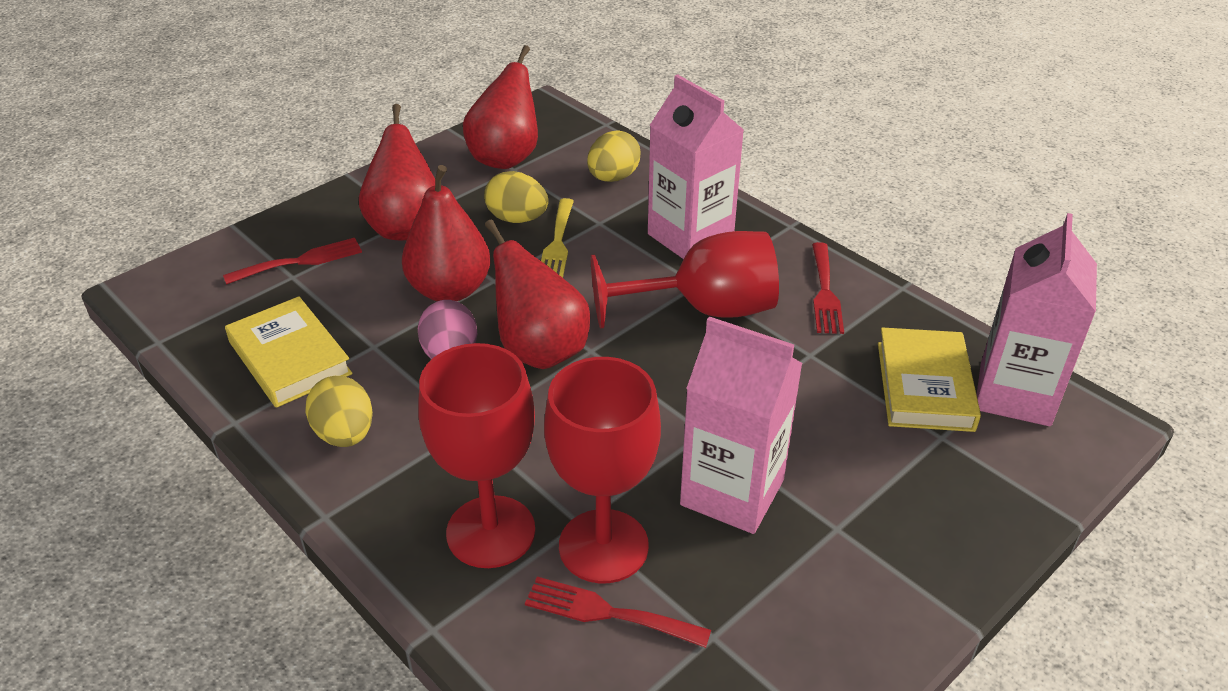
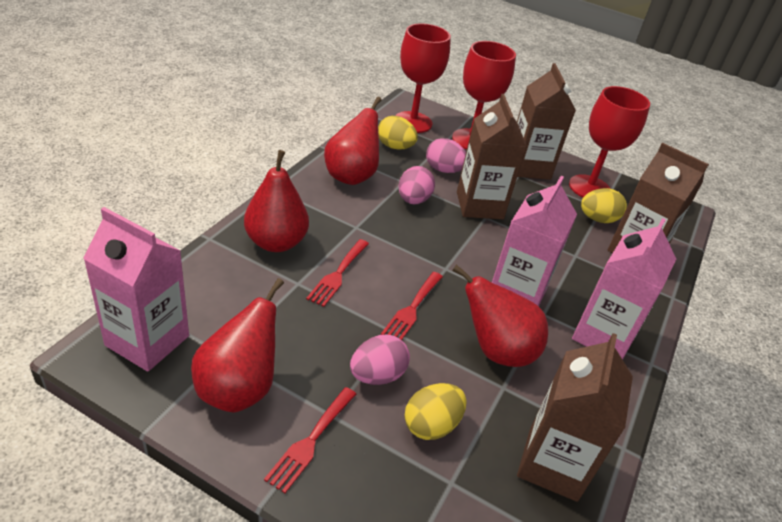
brown carton: none = 0 -> [457,94,527,219] [517,63,576,180] [517,333,633,502] [608,143,709,253] = 4
pink egg: [418,300,477,359] = 1 -> [350,335,410,385] [398,166,435,205] [426,138,466,173] = 3
yellow book: [225,296,353,408] [878,327,981,432] = 2 -> none = 0
yellow fork: [541,198,574,278] = 1 -> none = 0

